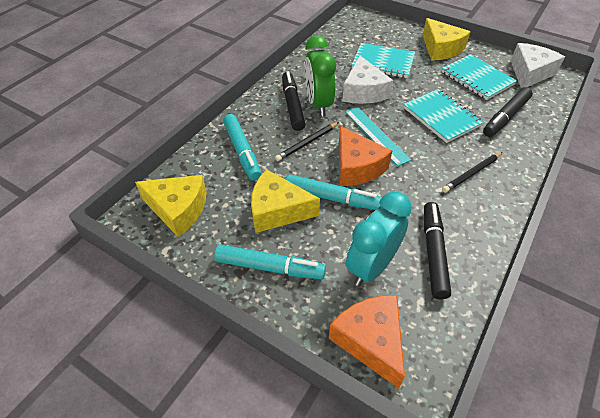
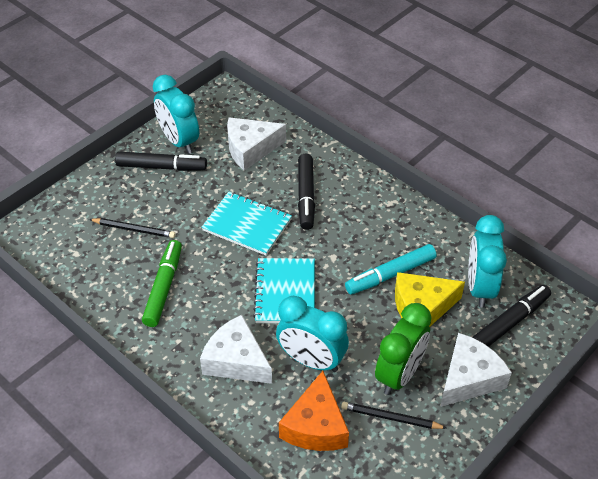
green marker: none = 0 -> [142,240,182,327] = 1
orange cheese: [329,295,405,388] [339,126,392,186] = 2 -> [279,371,349,451] = 1
turquoise clock: [346,191,412,286] = 1 -> [153,75,199,154] [276,296,349,372] [468,215,507,308] = 3
turquoise marker: [214,245,326,279] [223,114,261,181] [285,174,382,210] = 3 -> [345,244,436,295] = 1
turquoise notebook: [352,43,415,78] [403,89,484,143] [442,54,517,100] = 3 -> [202,192,292,256] [253,258,315,323] = 2
turquoise ruler: [345,107,411,166] = 1 -> none = 0
white cheese: [342,55,393,104] [511,43,565,88] = 2 -> [200,315,272,384] [227,117,286,171] [440,333,512,407] = 3
yellow cheese: [135,175,207,237] [251,169,320,233] [422,18,471,61] = 3 -> [395,272,465,327] = 1

